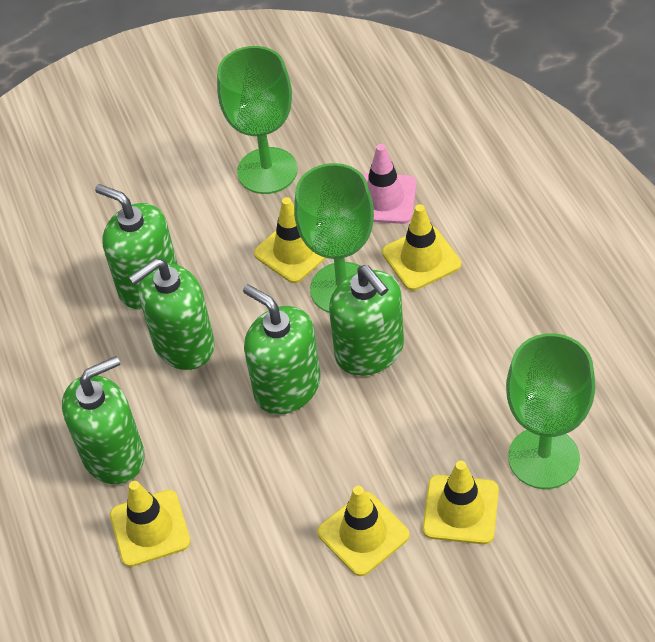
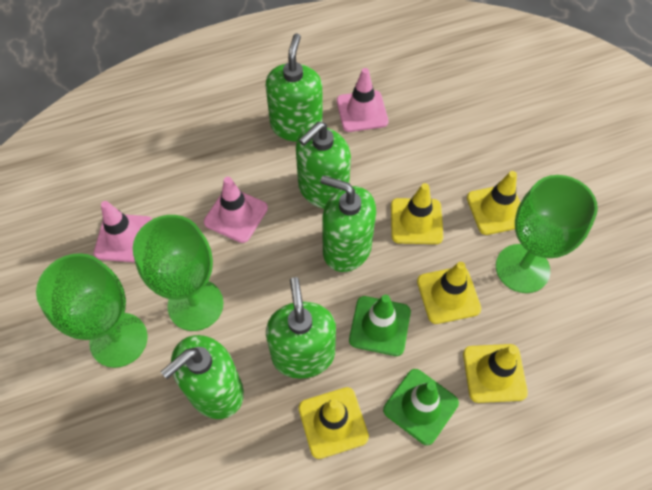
green traffic cone: none = 0 -> [349,295,411,356] [383,369,459,445] = 2
pink traffic cone: [362,144,417,224] = 1 -> [94,201,152,263] [204,177,268,243] [337,68,389,132] = 3

